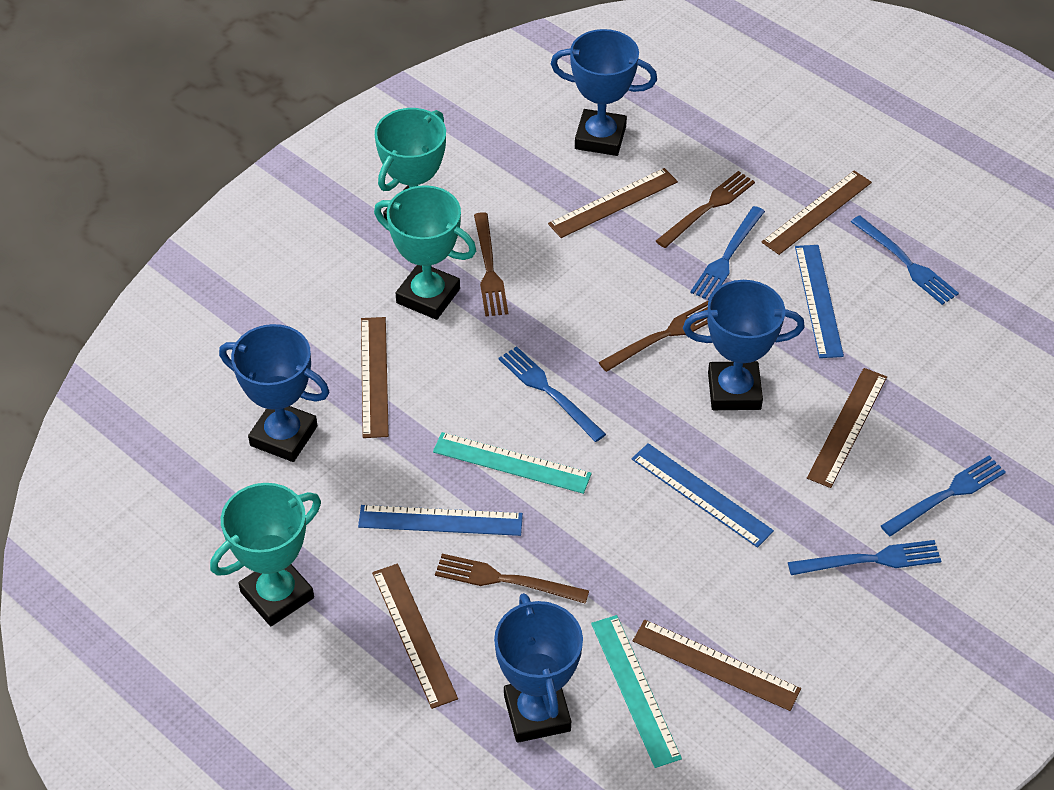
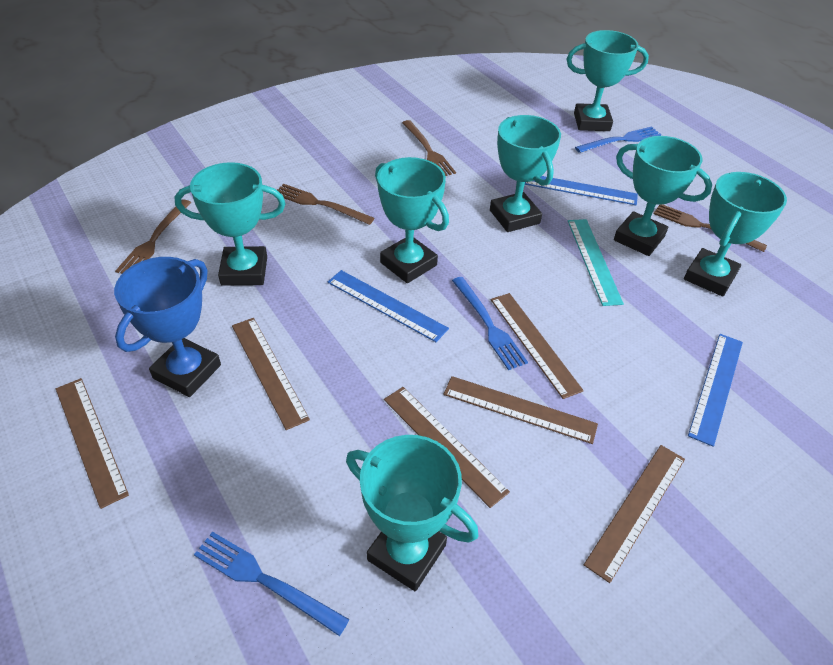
blue fork: [498,346,606,442] [690,206,765,300] [788,540,941,575] [851,215,959,305] [881,456,1006,536] = 5 -> [194,532,350,636] [452,277,528,370] [575,126,661,153] = 3
blue trophy: [219,324,330,462] [494,593,583,743] [551,29,657,156] [683,280,805,410] = 4 -> [114,257,221,397] = 1
turquoise ruler: [433,432,592,494] [591,615,682,768] = 2 -> [568,219,624,306] = 1
turquoise trophy: [210,483,321,626] [374,185,476,320] [375,108,446,220] = 3 -> [175,162,286,286] [346,435,478,591] [375,157,449,283] [490,115,561,232] [566,30,649,131] [614,136,712,256] [684,172,787,297] = 7

